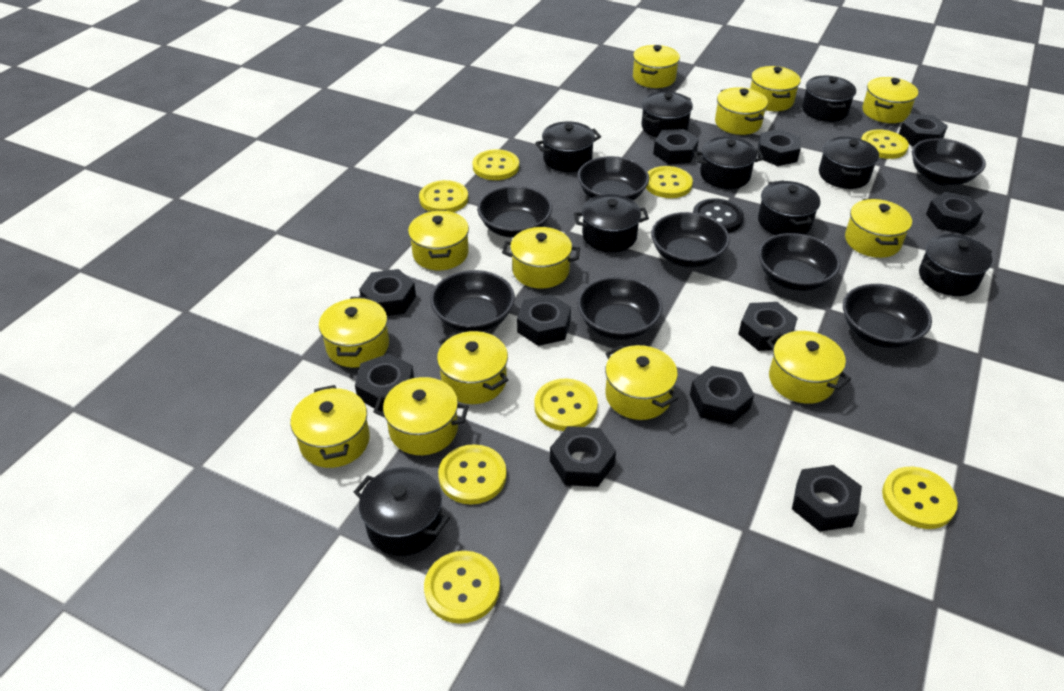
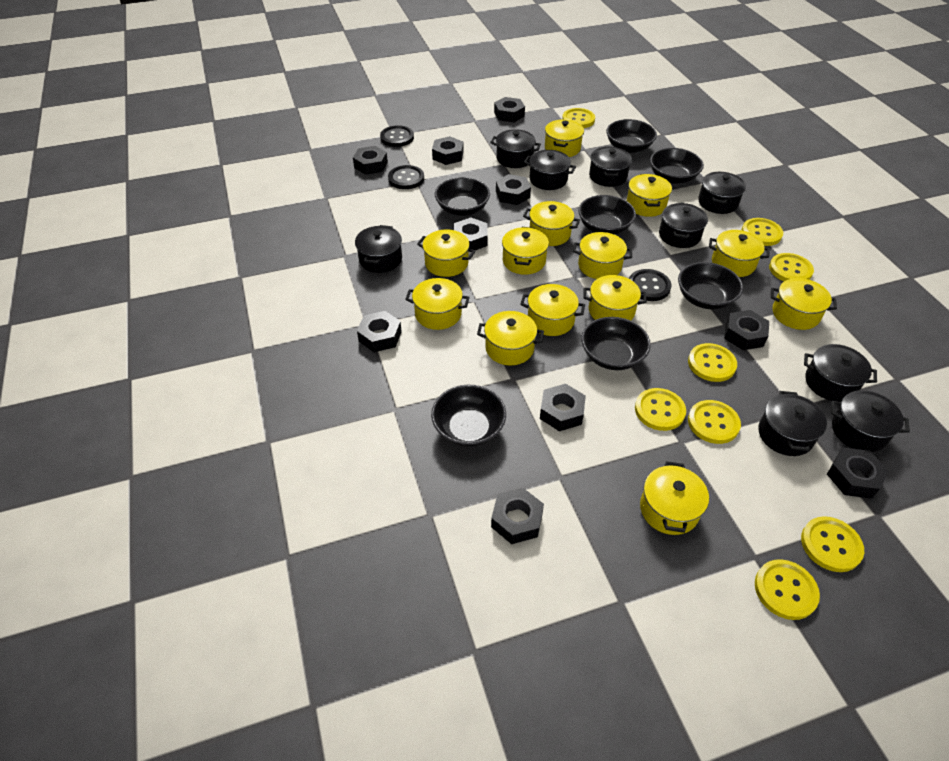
black bowl: [430,270,515,332] [477,186,552,238] [577,156,649,200] [577,276,663,340] [651,212,730,267] [758,233,841,291] [843,284,932,348] [912,138,986,185] = 8 -> [431,385,506,447] [435,177,490,216] [578,195,636,235] [581,317,651,370] [606,119,657,153] [650,148,704,184] [678,262,743,310] = 7
black button: [693,198,744,233] = 1 -> [380,125,414,147] [388,165,424,189] [629,269,672,301] = 3
black nut: [355,354,414,412] [359,269,416,316] [517,294,571,346] [550,426,616,487] [653,129,699,164] [690,366,754,424] [738,302,798,351] [758,129,801,166] [792,465,862,532] [899,114,948,147] [926,192,984,234] = 11 -> [353,146,388,175] [357,311,402,352] [432,136,464,165] [454,217,488,250] [491,488,544,544] [494,97,525,122] [496,174,531,205] [540,384,586,431] [724,310,769,350] [827,447,889,499] = 10

